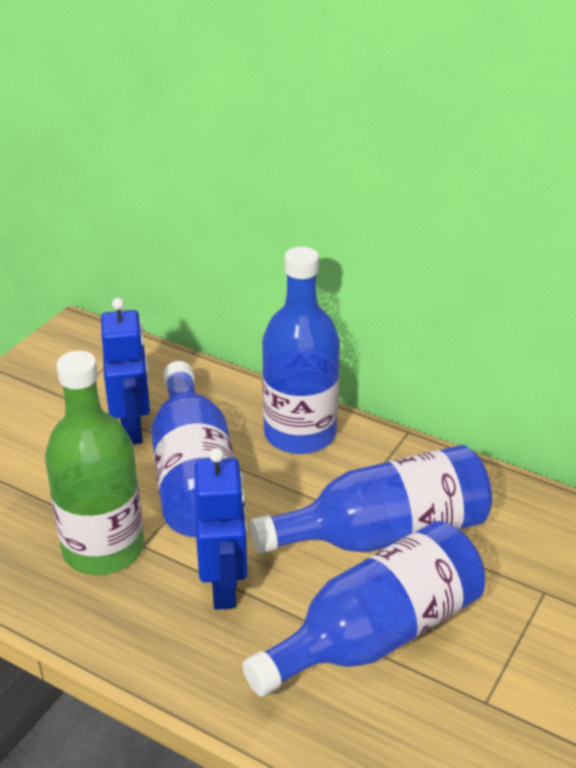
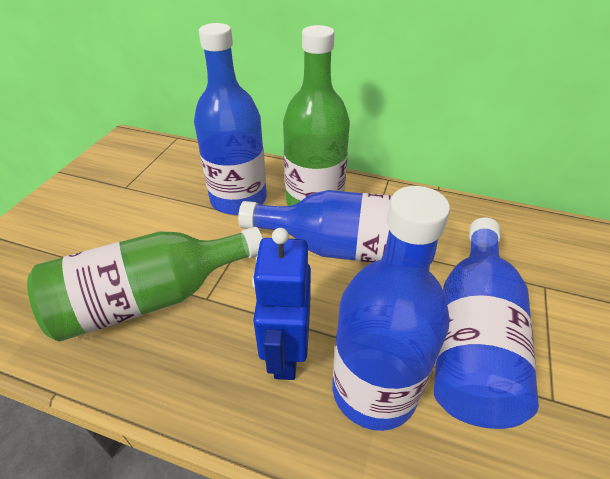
blue robot: [101,298,150,444] [194,448,248,610] = 2 -> [252,228,311,380] = 1
green bottle: [45,351,144,575] = 1 -> [27,227,263,342] [283,25,350,206] = 2

